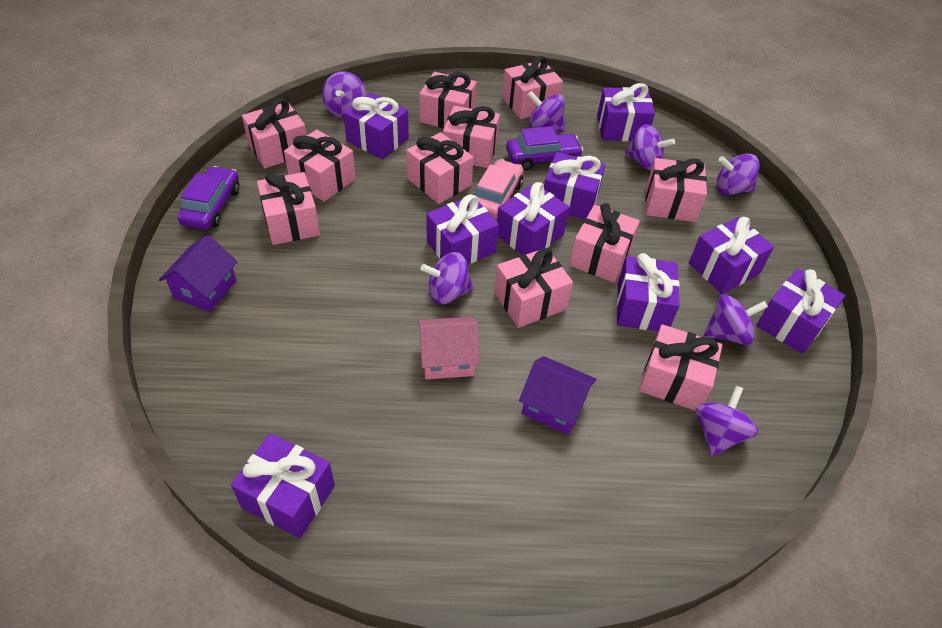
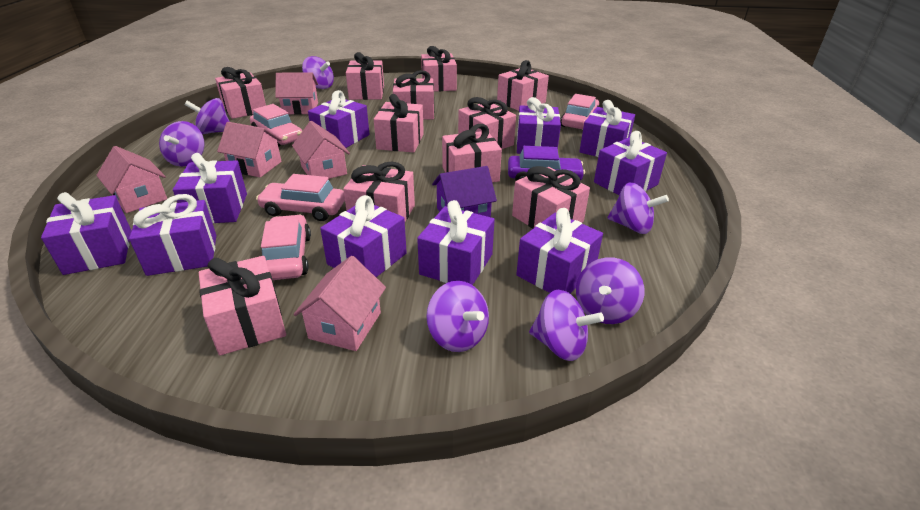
pink car: [474,159,523,219] = 1 -> [250,104,302,147] [256,174,345,221] [261,215,311,280] [560,94,599,129] = 4
pink house: [418,317,480,379] = 1 -> [96,146,167,213] [217,122,282,177] [275,72,318,115] [292,121,350,179] [294,256,386,351] = 5
purple car: [177,166,240,230] [506,126,583,170] = 2 -> [508,146,585,181] = 1
purple gift: [231,433,335,538] [343,92,409,159] [427,194,499,265] [497,182,570,255] [544,152,605,219] [597,83,655,141] [617,253,680,331] [689,217,774,294] [756,268,845,354] = 9 -> [41,192,131,275] [129,194,216,276] [173,153,247,224] [308,90,370,148] [320,195,407,277] [417,200,495,285] [516,97,561,154] [516,208,603,293] [579,100,635,157] [594,131,667,195] = 10
purple house: [159,235,238,312] [519,356,596,435] = 2 -> [432,166,497,217] = 1

